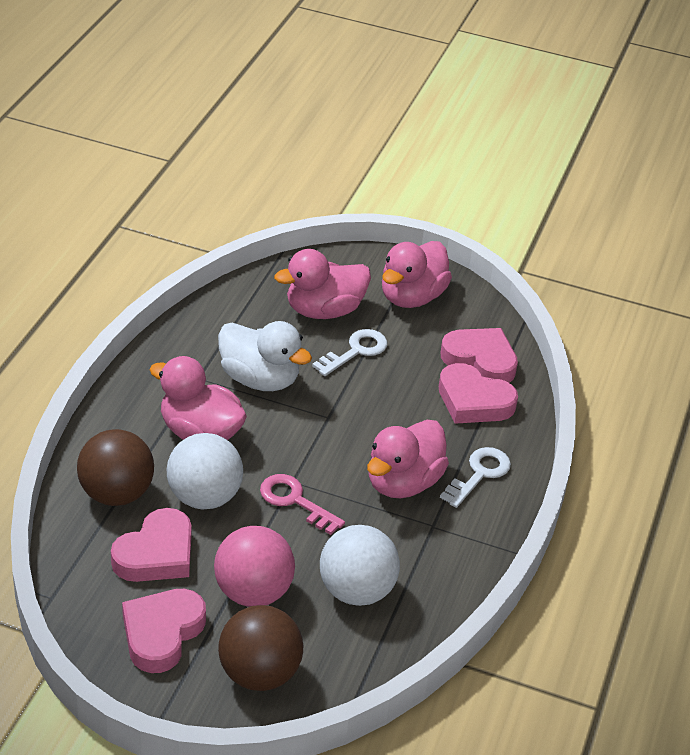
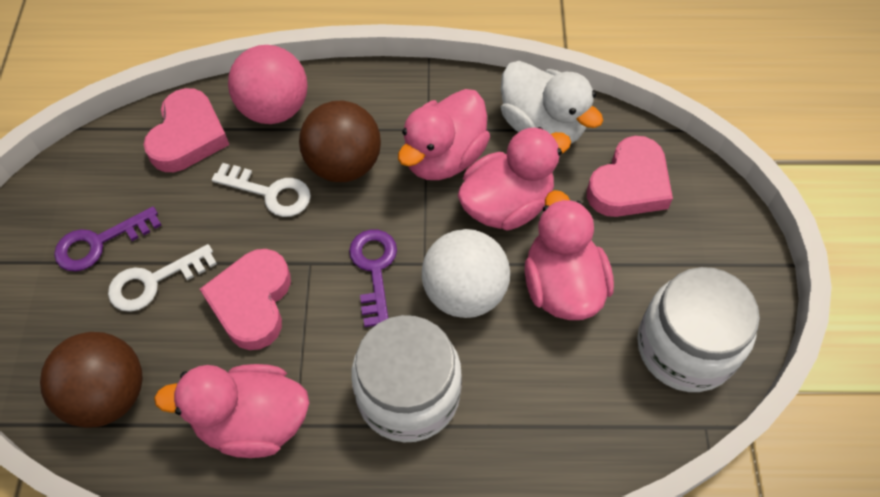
pink heart: [111,508,191,582] [122,589,206,673] [439,363,518,424] [440,328,518,383] = 4 -> [144,88,229,172] [200,249,291,350] [587,136,673,217] = 3
pink key: [260,474,345,535] = 1 -> none = 0
purple key: none = 0 -> [54,207,162,272] [349,229,397,327] = 2
white ball: [167,433,243,510] [320,525,400,606] = 2 -> [422,229,510,318] = 1
white jar: none = 0 -> [352,315,462,442] [637,267,760,392] = 2

